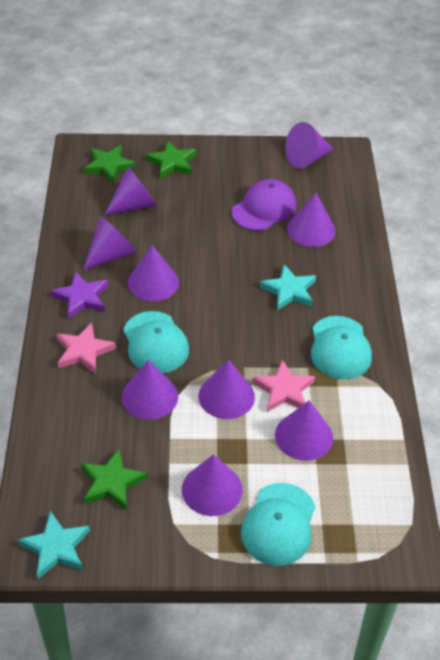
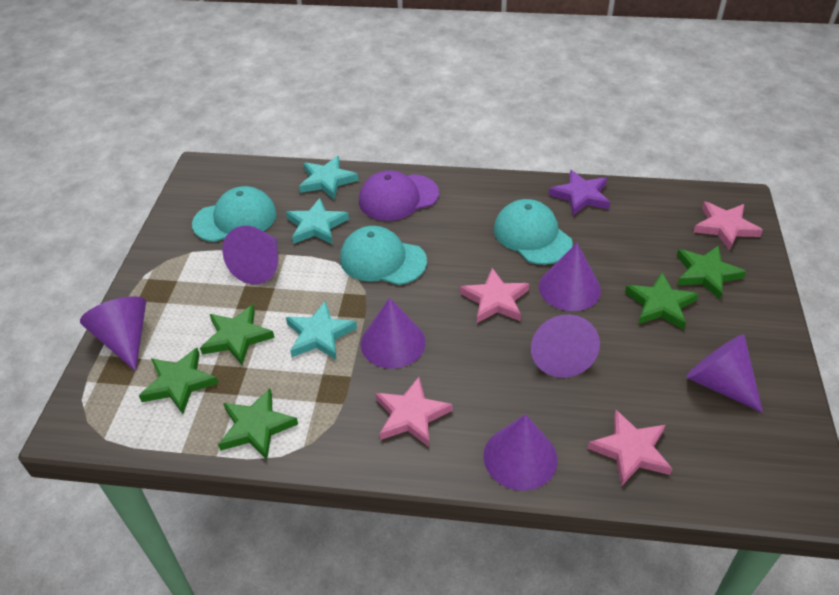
green star: [81,449,147,510] [84,145,136,183] [146,141,196,178] = 3 -> [139,348,219,414] [200,304,275,365] [218,388,298,460] [625,273,698,330] [677,245,746,300] = 5
pink star: [57,322,116,374] [253,360,315,412] = 2 -> [375,377,452,447] [460,268,529,323] [587,410,673,486] [693,202,763,251] = 4
purple cone: [83,216,137,271] [104,167,158,215] [122,360,178,420] [128,245,179,301] [182,454,243,516] [198,360,255,419] [275,400,333,461] [285,122,333,169] [287,193,336,247] = 9 -> [80,296,146,371] [222,226,278,284] [361,298,426,368] [483,414,557,491] [531,315,600,378] [539,243,601,311] [686,334,763,413] = 7
turquoise star: [18,511,90,579] [260,265,316,310] = 2 -> [286,198,349,244] [286,300,357,360] [299,156,358,199] = 3

